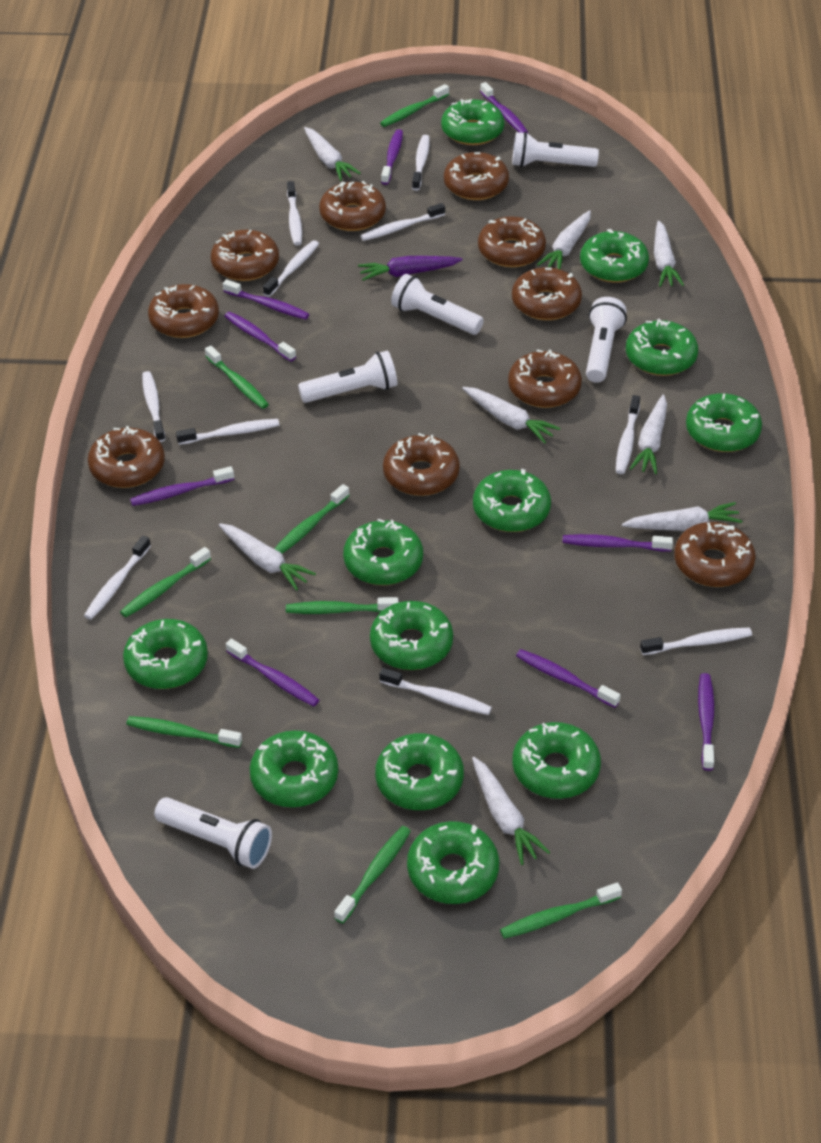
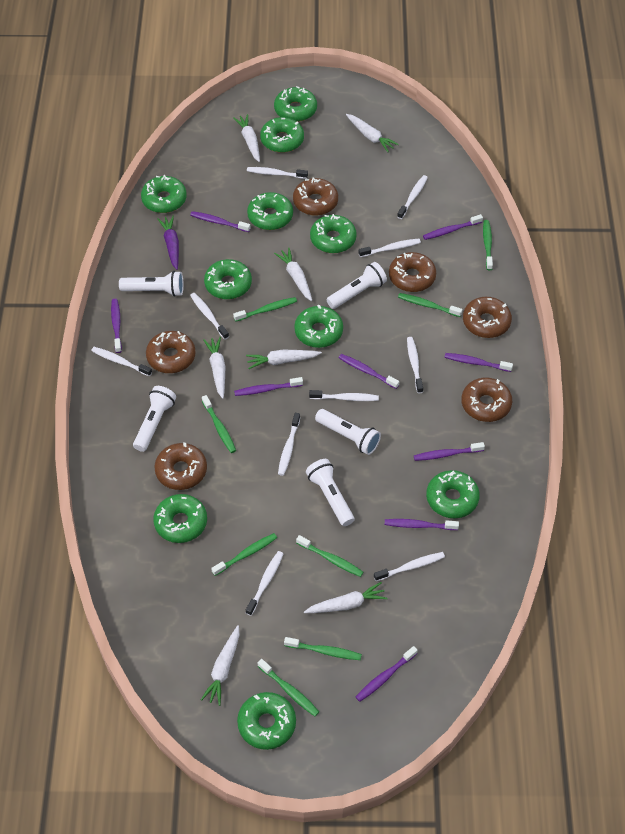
brown donut: [88,426,165,488] [148,284,219,338] [211,230,279,281] [319,181,386,231] [383,433,460,496] [444,152,509,200] [478,216,546,267] [508,349,582,408] [512,267,582,320] [674,522,756,587] = 10 -> [146,331,196,373] [154,442,207,490] [293,177,338,216] [389,252,436,292] [461,378,512,422] [463,297,512,338] = 6
green donut: [123,619,208,689] [250,730,338,807] [343,518,423,585] [370,601,453,670] [375,733,464,810] [407,821,499,904] [441,99,505,145] [473,469,551,532] [512,722,601,799] [580,229,649,283] [626,319,698,376] [686,393,762,452] = 12 -> [141,175,187,213] [153,494,207,543] [204,259,252,299] [237,692,296,750] [247,192,293,230] [260,117,304,153] [274,86,317,122] [294,305,343,348] [310,214,357,253] [426,470,480,518] = 10
white carrot: [219,523,316,591] [304,127,361,181] [462,387,560,444] [472,757,550,865] [537,210,591,269] [622,502,742,531] [630,395,667,474] [654,220,684,287] = 8 -> [201,625,240,706] [203,337,225,399] [233,114,260,162] [246,350,322,369] [274,248,312,301] [304,582,387,613] [346,114,399,152] = 7

